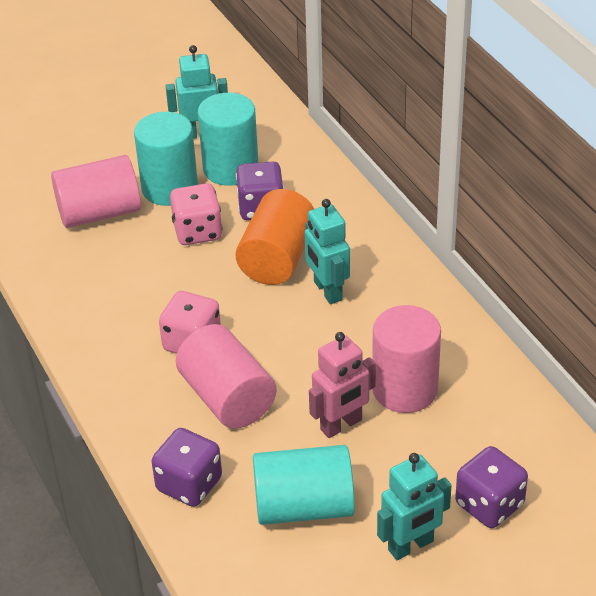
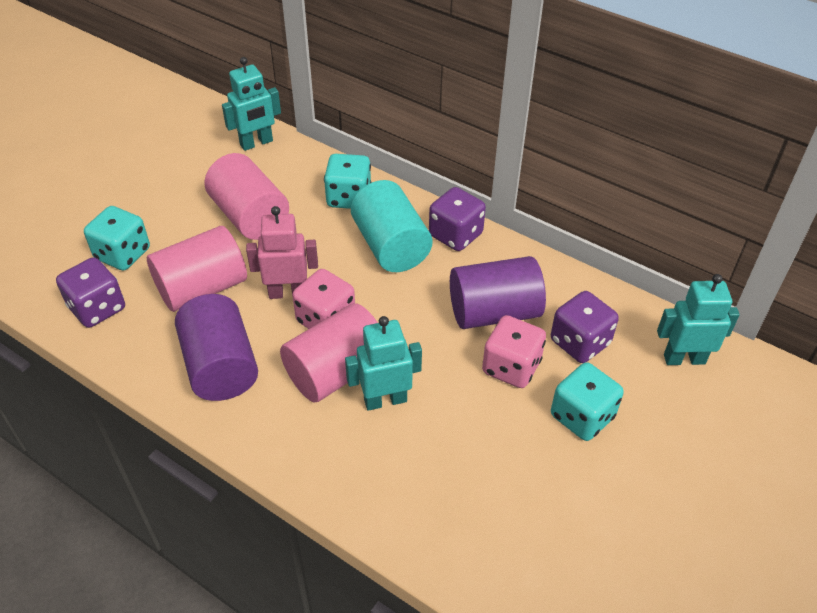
orange cylinder: [235,189,314,285] = 1 -> none = 0
purple cylinder: none = 0 -> [175,294,258,401] [450,256,546,329] = 2
turquoise cylinder: [134,112,198,206] [198,93,259,186] [253,445,355,525] = 3 -> [351,180,432,272] = 1
turquoise dice: none = 0 -> [84,206,150,271] [324,154,371,209] [551,362,624,441] = 3

